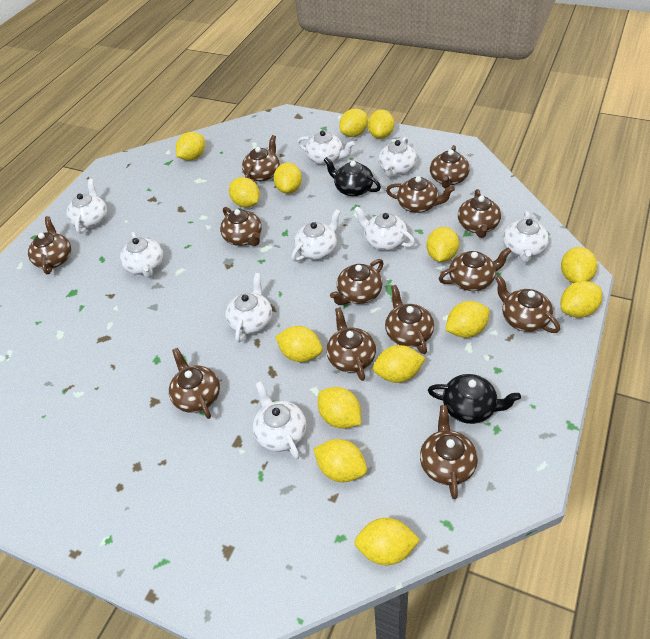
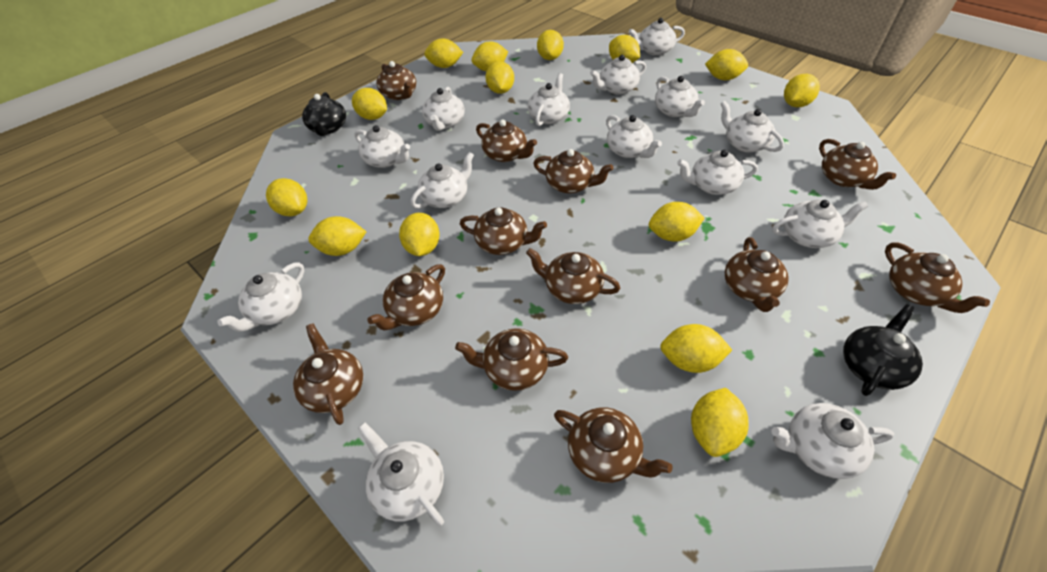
brown teapot: [28,216,71,274] [169,348,220,419] [220,207,262,246] [242,135,280,181] [326,308,376,381] [330,259,384,305] [385,285,434,354] [386,176,455,213] [420,405,478,499] [430,145,470,188] [439,247,512,291] [458,189,501,238] [495,275,560,333] = 13 -> [293,323,363,425] [367,264,445,330] [376,61,416,100] [455,328,568,391] [460,207,547,255] [476,119,537,162] [526,248,620,304] [533,149,613,193] [554,407,672,483] [724,237,789,312] [819,139,896,190] [885,243,990,313] = 12
white teapot: [66,179,107,234] [120,232,163,278] [226,273,272,342] [253,381,306,459] [291,209,341,262] [297,130,355,165] [354,206,415,250] [378,137,417,178] [503,211,549,263] = 9 -> [217,262,304,332] [355,125,410,168] [358,423,444,526] [411,152,474,209] [422,87,465,131] [528,73,570,126] [590,55,646,95] [606,115,662,158] [628,18,685,56] [655,76,705,117] [677,149,758,195] [721,101,784,153] [771,403,894,479] [772,200,868,248] = 14

